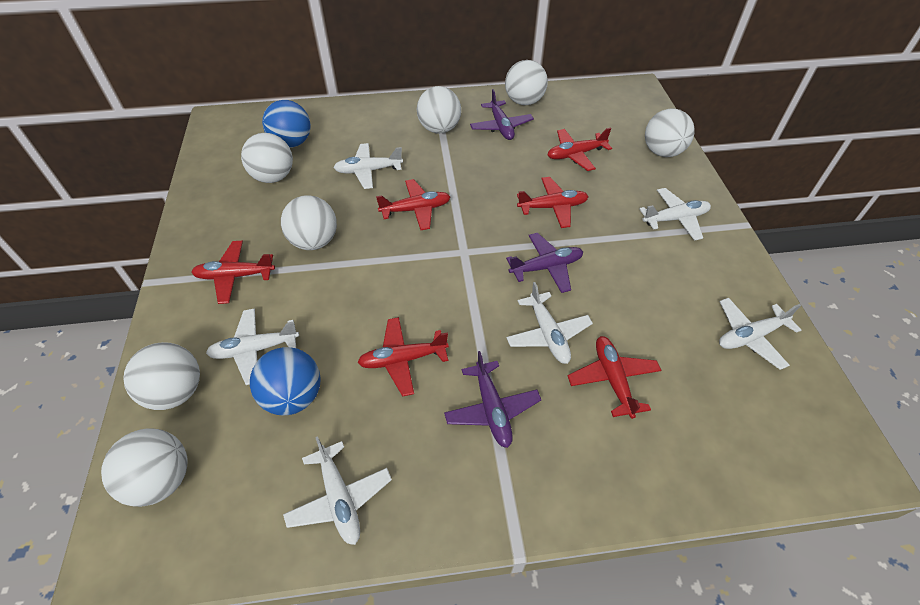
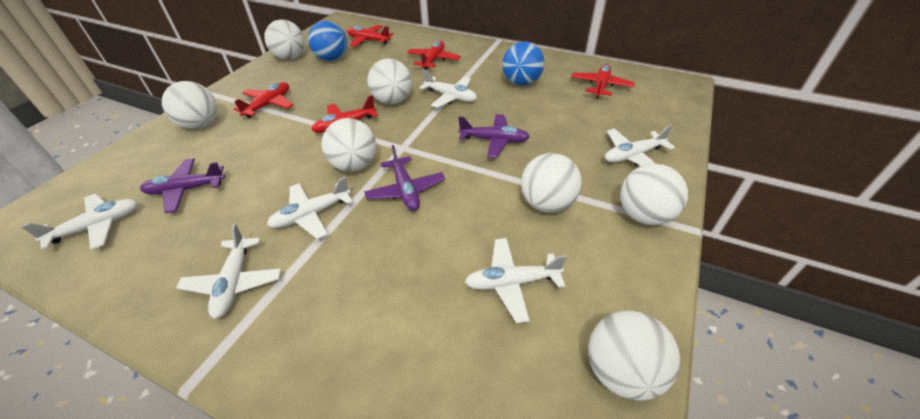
red plane: [192,241,275,304] [357,317,449,397] [376,179,450,230] [517,177,589,228] [547,128,612,171] [568,336,661,419] = 6 -> [233,82,294,118] [311,95,378,133] [347,25,393,47] [407,41,461,70] [571,64,635,99] = 5

